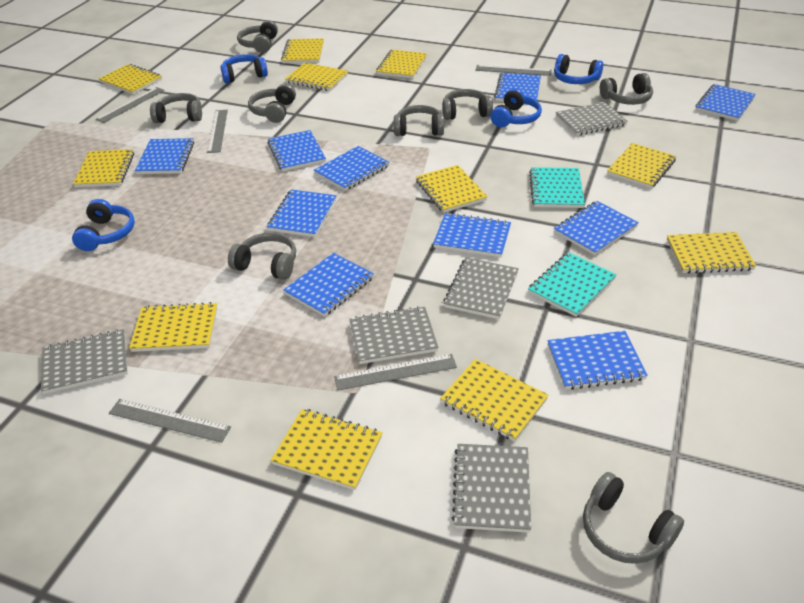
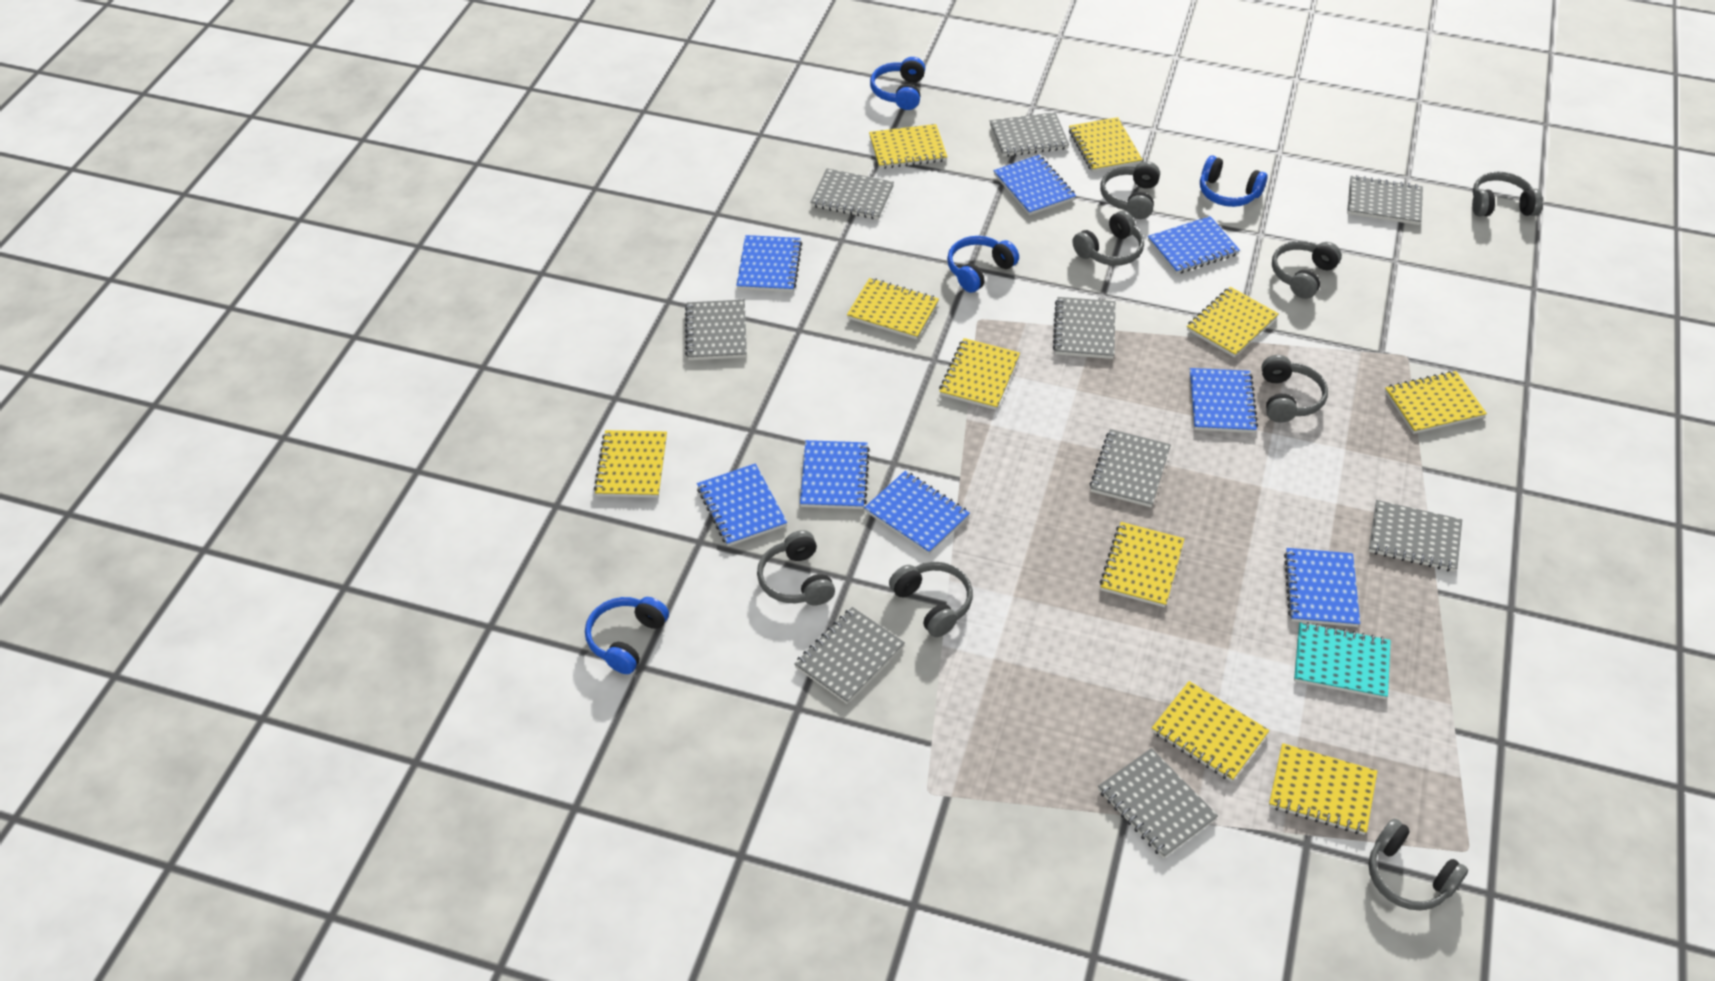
blue notebook: [135,138,194,174] [267,189,337,237] [268,130,326,171] [283,253,374,317] [314,146,390,191] [433,213,511,257] [494,73,541,101] [547,331,648,390] [554,201,639,255] [696,84,756,121] = 10 -> [697,464,787,546] [737,235,802,292] [800,440,870,509] [864,471,970,554] [994,155,1076,215] [1148,216,1240,274] [1190,368,1258,433] [1284,548,1360,627] = 8
grey notebook: [41,329,128,394] [349,306,438,364] [444,258,519,319] [452,444,531,533] [556,102,628,136] = 5 -> [685,300,747,360] [794,607,905,704] [810,168,894,220] [990,112,1069,157] [1053,297,1115,359] [1089,429,1171,507] [1098,748,1218,858] [1347,175,1423,225] [1369,500,1462,572] = 9
grey ruler: [96,87,165,123] [109,399,231,443] [207,110,228,153] [334,354,457,391] [475,65,552,76] = 5 -> none = 0
turquoise notebook: [528,252,617,317] [529,167,585,208] = 2 -> [1294,622,1391,699] = 1
yellow notebook: [73,149,134,188] [99,64,162,94] [129,302,217,352] [271,409,382,490] [281,38,324,63] [285,63,348,91] [376,50,427,79] [416,165,487,213] [440,359,548,441] [607,143,676,188] [667,232,756,274] = 11 -> [594,430,667,498] [847,278,939,340] [869,124,947,169] [939,338,1020,410] [1069,117,1143,172] [1100,522,1184,607] [1152,681,1269,782] [1187,287,1279,358] [1269,743,1377,835] [1385,371,1487,434] = 10

